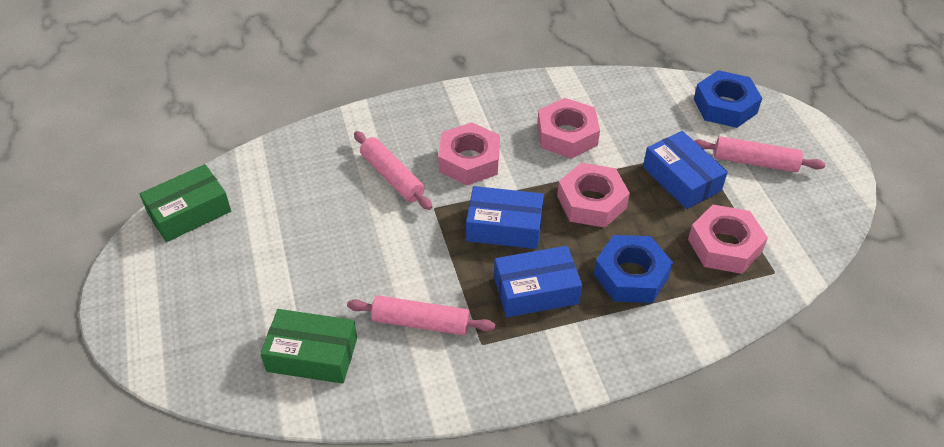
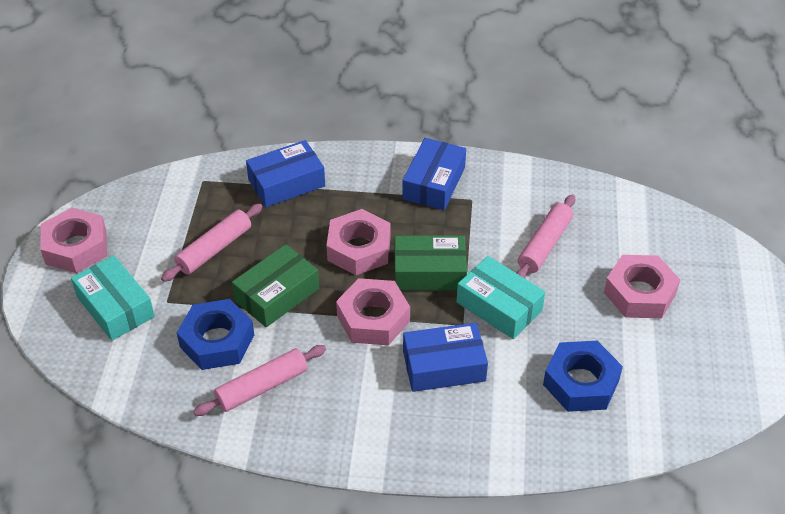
turquoise box: none = 0 -> [71,255,155,341] [457,256,545,339] = 2

